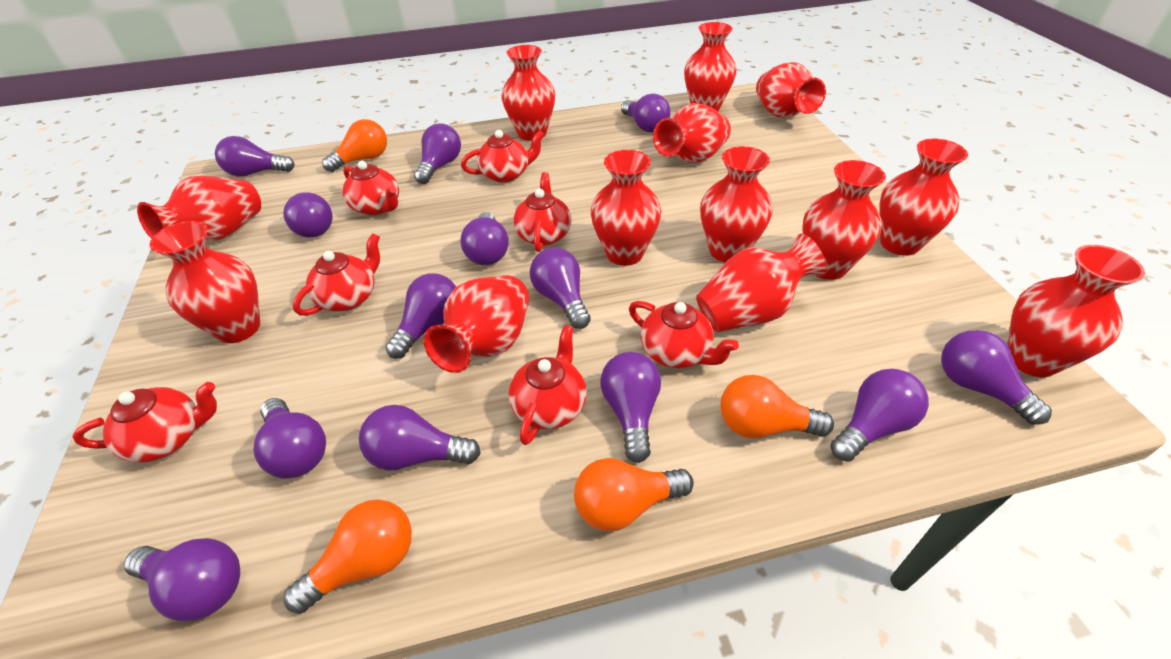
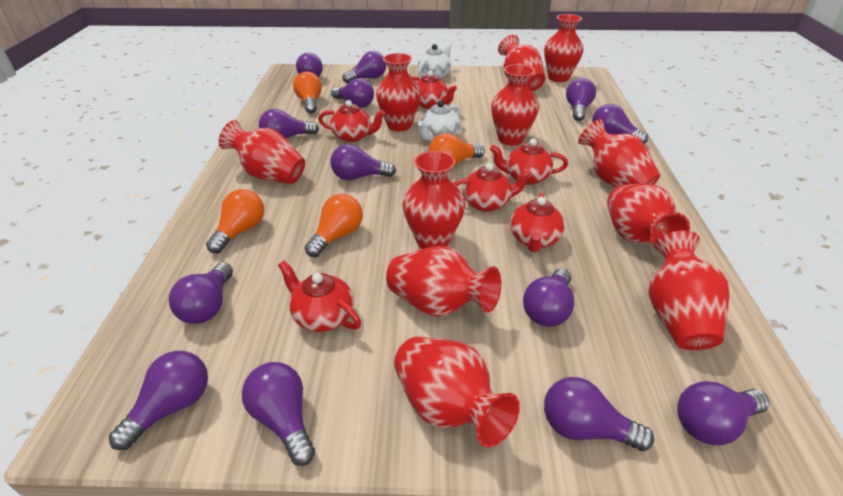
red teapot: [72,382,217,463] [293,233,380,316] [342,161,399,215] [461,130,545,183] [508,325,587,445] [513,172,571,252] [629,301,739,368] = 7 -> [278,261,361,332] [318,100,385,142] [412,70,457,109] [453,163,532,212] [490,139,568,185] [510,193,565,252] = 6
red vase: [137,176,261,241] [150,221,260,343] [423,275,529,373] [501,45,555,141] [591,150,662,266] [653,103,731,163] [684,22,736,111] [696,234,827,332] [700,146,773,263] [756,62,826,118] [802,160,886,280] [879,139,968,256] [1008,245,1145,377] = 13 -> [219,120,305,184] [376,53,421,131] [386,246,501,317] [394,337,520,447] [402,151,465,249] [491,64,539,145] [498,35,546,91] [544,14,583,82] [578,119,660,187] [607,183,690,245] [648,231,729,350] = 11
white teapot: none = 0 -> [418,43,452,79] [418,100,461,141] = 2

